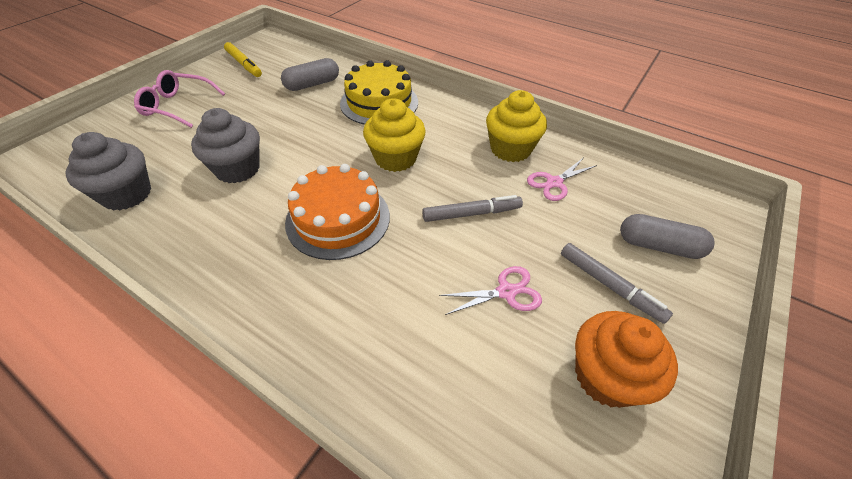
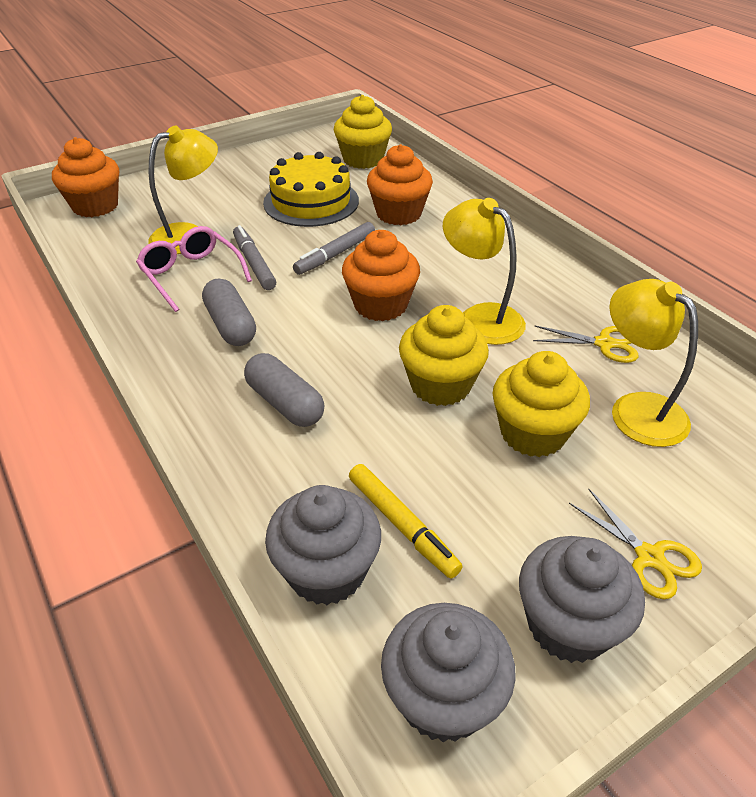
grey cupcake: [65,132,151,211] [191,108,260,183] = 2 -> [265,485,381,605] [381,603,516,743] [519,536,645,663] = 3
orange cake: [285,164,390,260] = 1 -> none = 0
orange cupcake: [575,311,678,408] = 1 -> [52,137,119,217] [342,230,420,321] [367,144,433,225] = 3
pink scissors: [439,266,542,315] [527,158,597,201] = 2 -> none = 0
yellow cupcake: [363,98,426,172] [486,90,547,162] = 2 -> [334,95,392,169] [399,305,489,406] [493,351,590,457] = 3
yellow lamp: none = 0 -> [148,125,218,254] [443,198,526,345] [609,279,698,447] = 3
yellow scissors: none = 0 -> [533,326,639,363] [569,489,702,600] = 2

